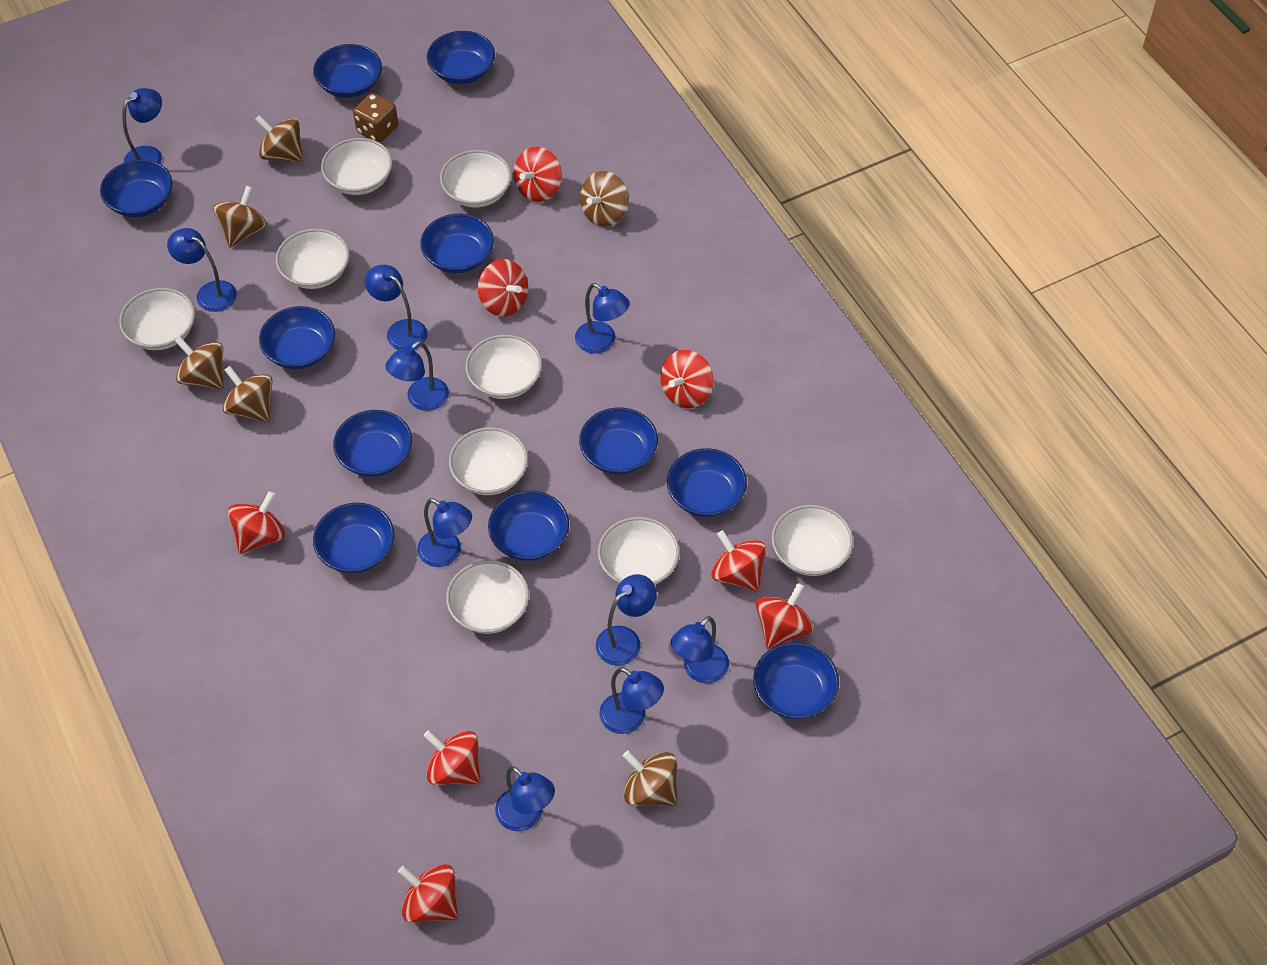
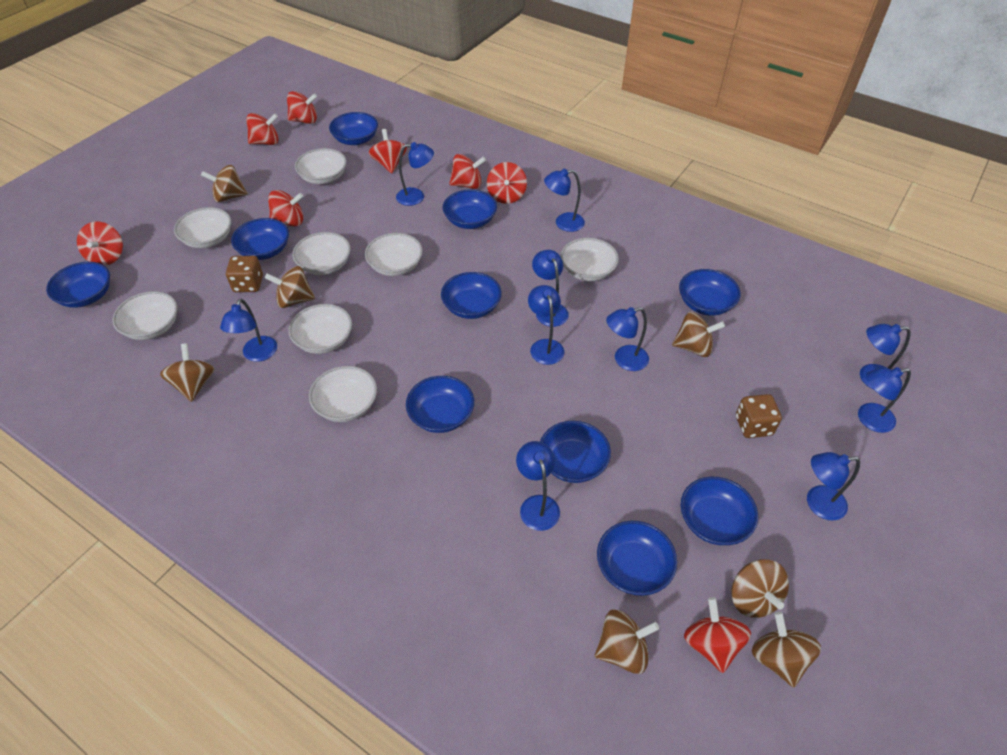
blue bowl: [100,159,173,217] [259,306,335,369] [313,44,382,98] [313,502,394,574] [333,410,412,477] [420,213,494,273] [427,31,495,84] [488,490,569,561] [579,407,658,475] [667,448,747,517] [753,642,839,719] = 11 -> [46,262,110,308] [231,218,289,260] [329,112,378,145] [406,376,474,433] [441,272,502,319] [443,189,497,229] [540,421,611,483] [597,521,677,596] [679,269,741,316] [681,476,758,545] = 10
brown dice: [353,93,398,143] = 1 -> [226,256,263,292] [736,394,782,438] = 2
brown spinning top: [175,336,224,390] [213,186,267,248] [223,366,272,423] [255,115,303,162] [580,171,629,227] [623,751,677,806] = 6 -> [160,343,215,402] [201,165,248,202] [265,266,315,308] [595,610,659,674] [672,312,725,357] [731,559,789,618] [752,611,821,687] = 7
white bowl: [119,288,195,350] [276,229,350,289] [321,138,392,195] [440,150,512,207] [446,560,529,634] [449,427,528,495] [465,335,542,399] [598,517,680,585] [772,505,853,576] = 9 -> [112,291,178,340] [174,207,232,248] [288,304,352,354] [292,232,351,275] [295,148,347,184] [309,366,377,422] [365,233,423,276] [561,238,619,281] = 8

